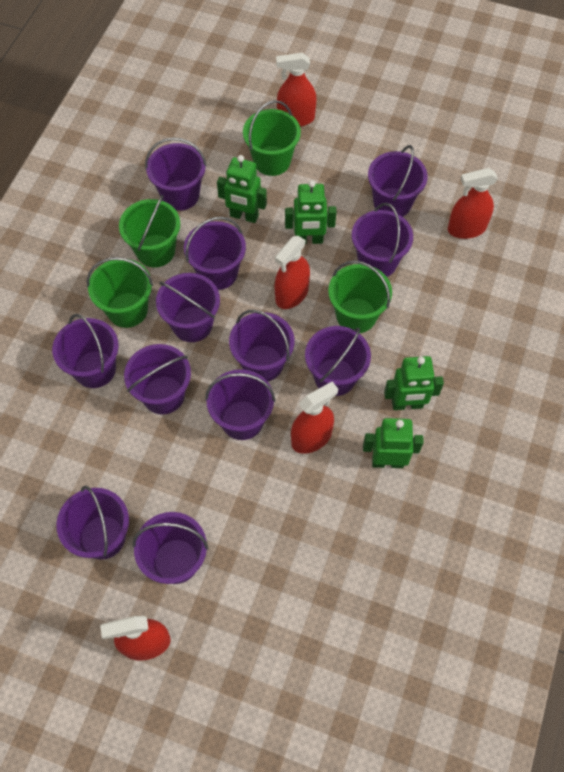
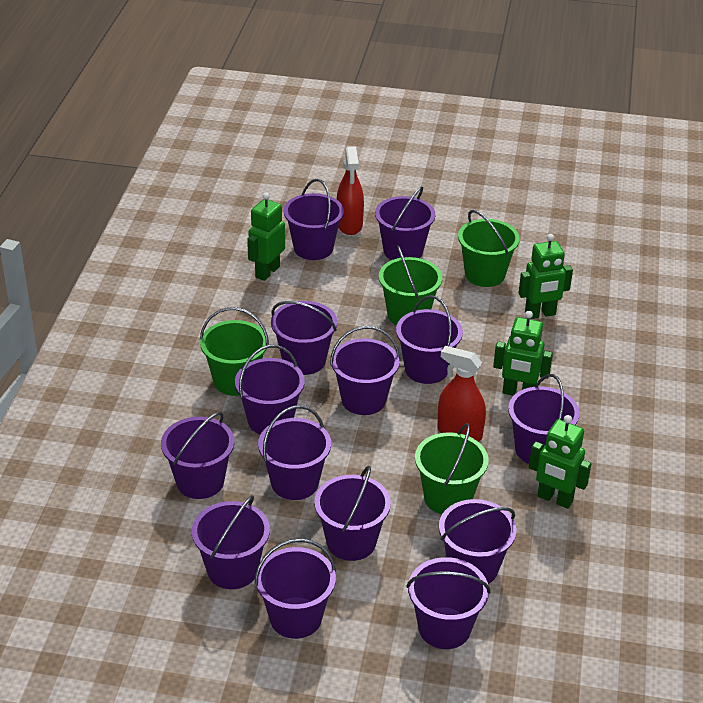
purple bucket: [52,314,119,388] [57,486,129,560] [124,344,191,415] [133,512,208,584] [145,137,207,211] [156,273,220,342] [184,216,246,290] [205,369,275,440] [229,310,294,382] [305,326,371,396] [352,203,413,277] [368,145,428,217] = 12 -> [161,412,234,499] [192,495,270,589] [235,345,305,434] [255,538,336,639] [258,405,331,500] [271,301,337,375] [284,179,344,260] [314,466,391,561] [330,326,400,415] [375,186,435,260] [396,295,463,384] [406,557,490,649] [439,499,516,584] [508,374,580,464] = 14
red spray bottle: [100,616,171,661] [274,236,310,309] [276,53,316,127] [291,381,338,454] [448,168,498,239] = 5 -> [337,146,364,235] [437,346,486,442] = 2

